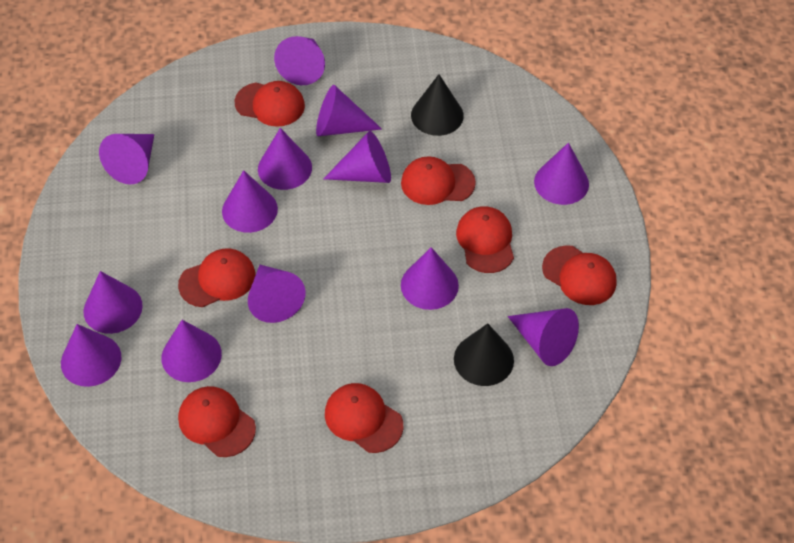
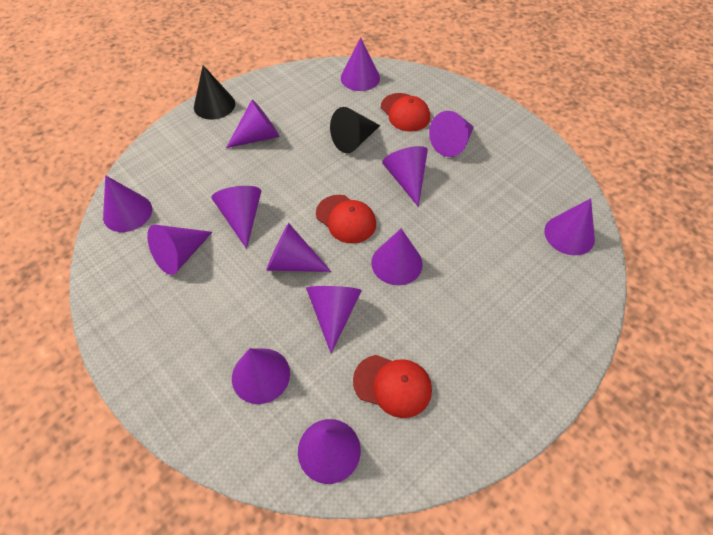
red cap: [178,248,256,307] [178,386,256,457] [234,81,305,127] [325,383,403,453] [401,156,476,205] [456,206,514,273] [542,245,617,305] = 7 -> [316,195,376,244] [353,355,432,418] [381,93,430,132] = 3

